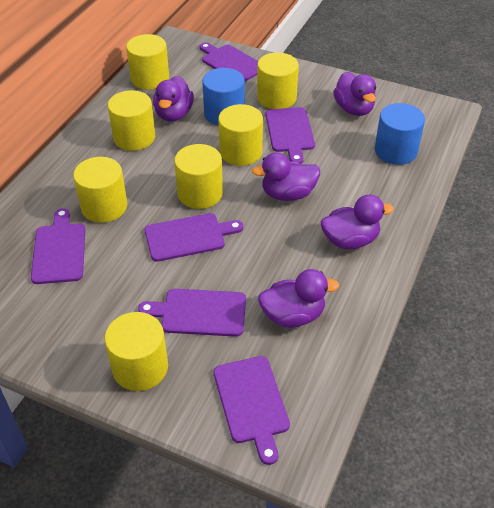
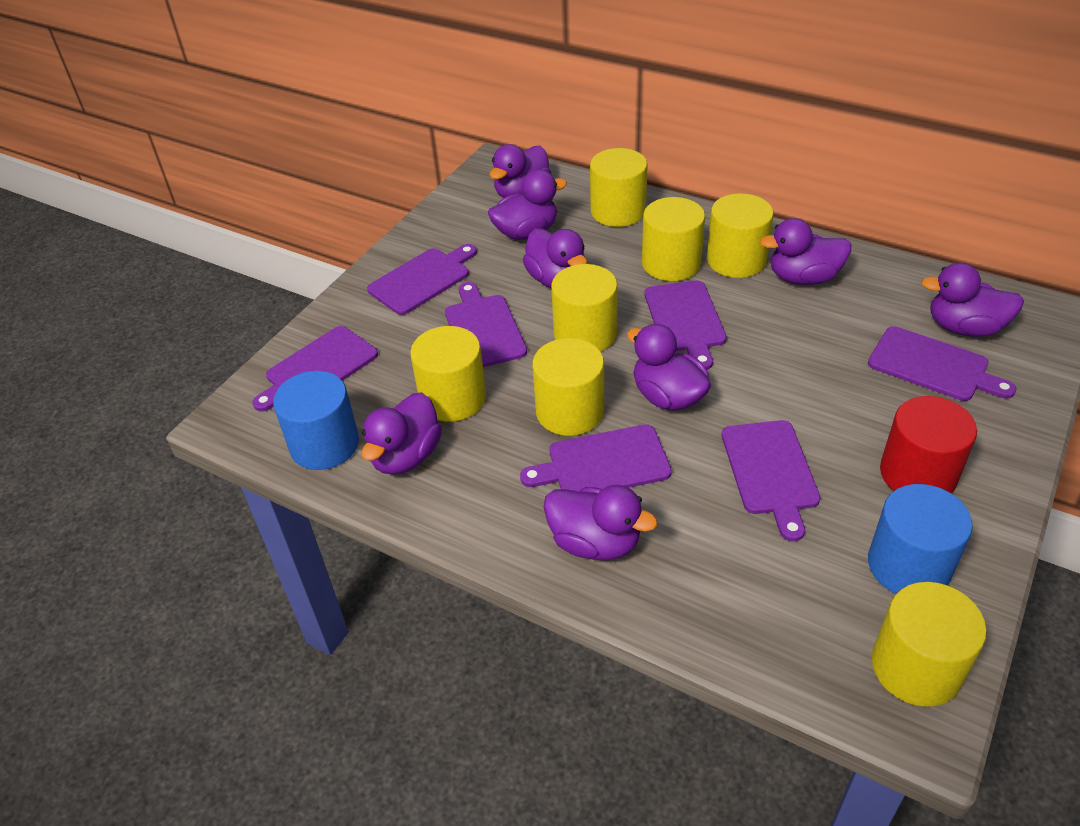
purple cutting board: [31,208,85,284] [138,289,246,337] [145,213,243,262] [200,42,258,82] [214,356,290,465] [266,107,315,164] = 6 -> [252,326,378,412] [367,244,477,315] [445,282,527,367] [520,424,672,492] [644,281,727,370] [722,420,820,541] [868,326,1016,401] = 7
purple duck: [153,76,194,121] [252,153,320,201] [258,269,339,328] [321,195,394,249] [333,72,376,116] = 5 -> [361,392,442,475] [488,169,567,240] [490,144,551,198] [523,228,587,288] [544,485,657,560] [627,324,711,411] [760,218,851,285] [921,263,1024,337] = 8
red cylinder: none = 0 -> [880,396,977,494] = 1

